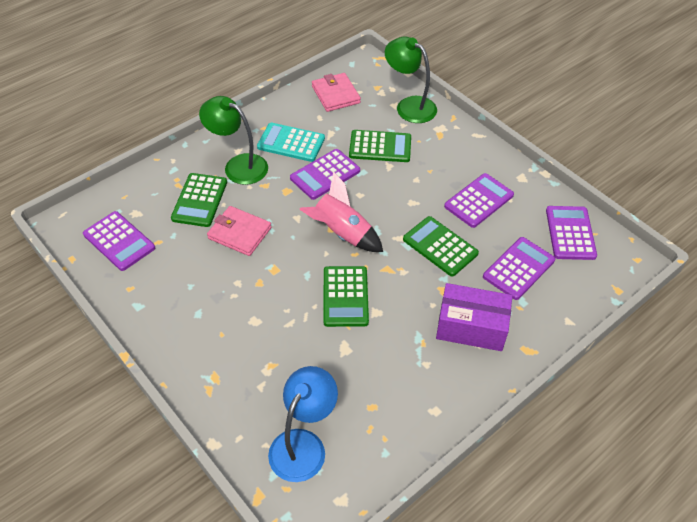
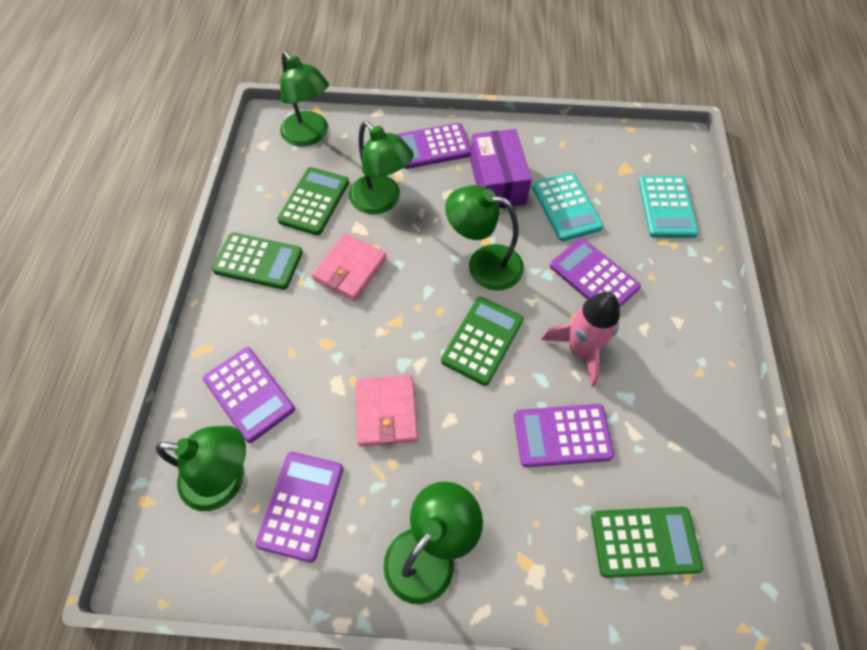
blue lamp: [268,366,338,482] = 1 -> none = 0
green lamp: [199,96,268,185] [385,37,437,123] = 2 -> [156,426,246,511] [280,51,329,146] [349,121,414,214] [384,481,483,604] [445,185,524,291] = 5
turquoise calculator: [257,123,325,162] = 1 -> [532,172,604,241] [638,176,699,238] = 2

